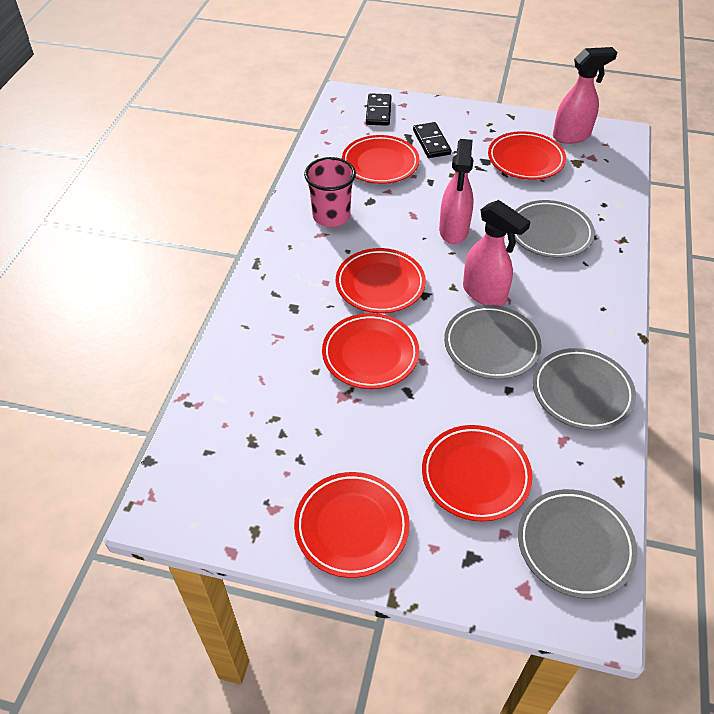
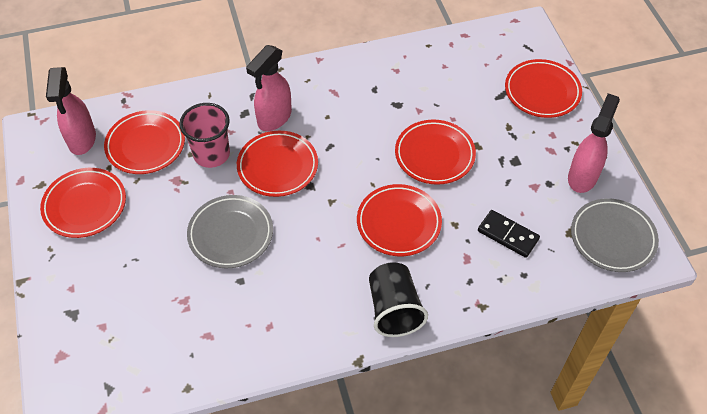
black cup: none = 0 -> [369,262,428,337] = 1
black domino: [366,93,392,126] [413,122,451,158] = 2 -> [478,210,540,258] = 1
grey plate: [444,305,542,380] [514,200,595,258] [518,489,637,599] [533,348,636,430] = 4 -> [187,195,273,268] [571,198,659,272] = 2

